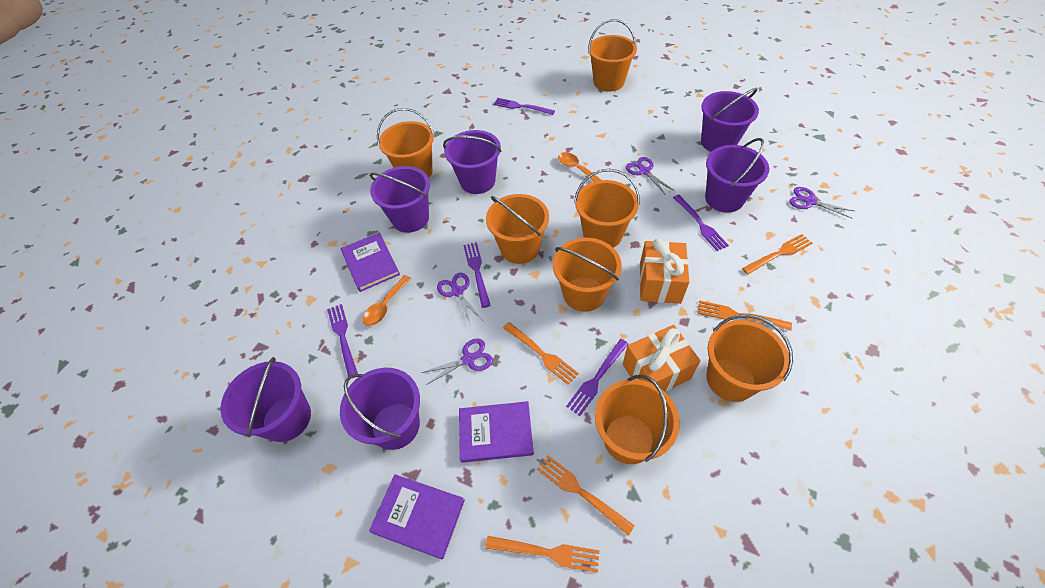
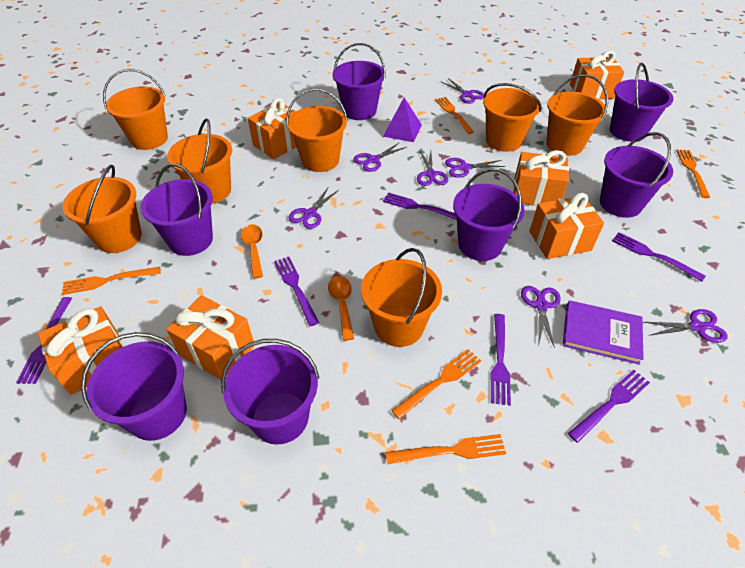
orange gift: [623,325,700,392] [640,239,689,304] = 2 -> [38,306,124,395] [166,295,255,380] [248,98,296,159] [513,150,569,206] [529,193,604,259] [570,51,624,99] = 6
purple book: [341,233,400,292] [369,474,465,559] [459,401,534,463] = 3 -> [563,300,644,365] = 1
purple bucket: [220,357,311,442] [340,368,420,450] [369,166,430,233] [443,130,502,194] [701,88,759,152] [705,138,769,213] = 6 -> [81,332,187,441] [140,164,213,256] [221,339,319,445] [332,43,386,120] [453,168,525,261] [600,132,673,218] [610,63,673,142] = 7
purple fork: [327,304,358,377] [463,242,491,308] [493,98,555,115] [566,339,629,416] [673,195,729,251] = 5 -> [16,297,72,384] [274,257,319,326] [383,192,457,220] [491,314,511,406] [568,370,650,443] [612,232,706,282] = 6
purple pyramid: none = 0 -> [383,97,422,142] = 1
purple scissors: [421,338,493,385] [437,273,482,325] [626,157,674,195] [789,187,854,219] = 4 -> [288,188,339,229] [353,142,407,172] [417,151,448,186] [442,78,484,104] [445,158,506,178] [521,286,561,348] [644,309,727,343] = 7

